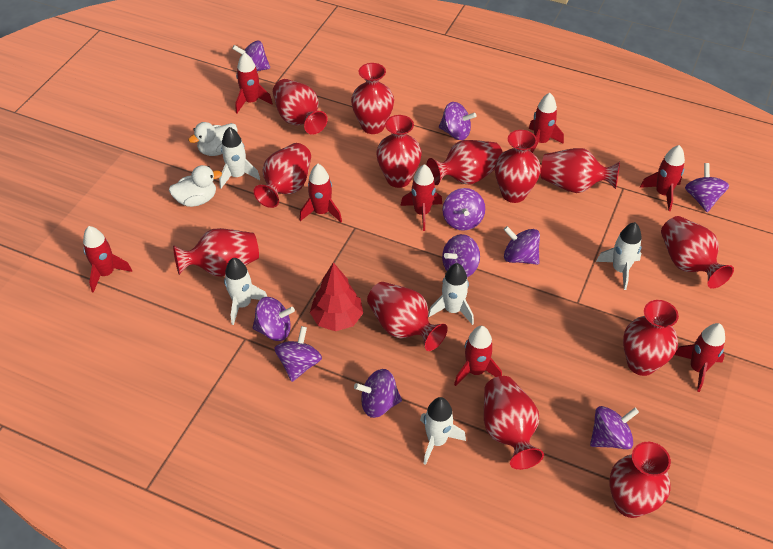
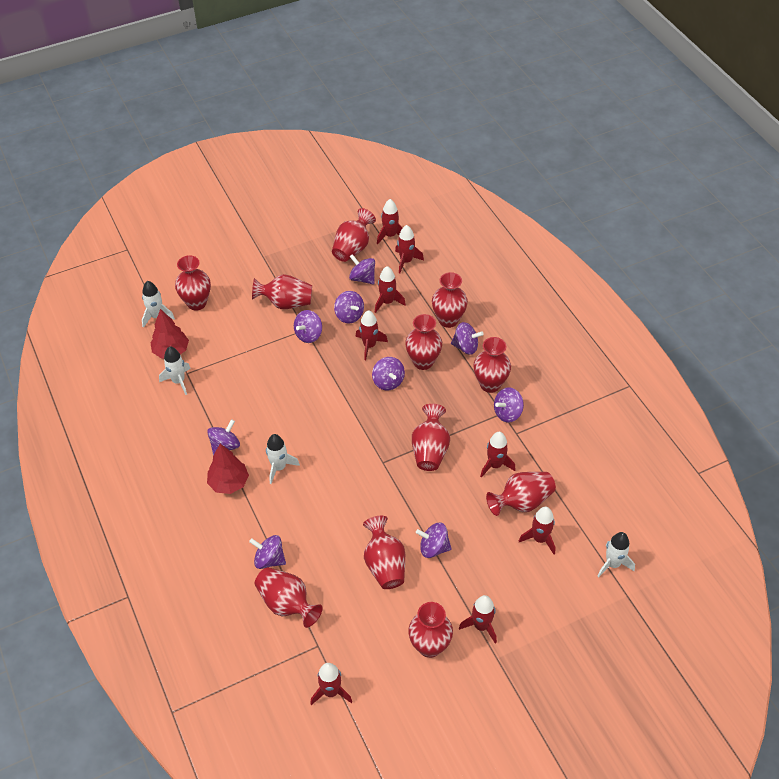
purple spinning top: [232,41,270,71] [252,297,295,341] [274,326,322,382] [354,369,402,418] [439,102,477,140] [442,234,480,277] [443,188,485,231] [503,226,540,265] [590,406,639,449] [685,163,729,212] = 10 -> [207,419,240,455] [249,535,286,569] [294,310,322,343] [334,291,364,323] [349,254,375,284] [372,357,405,390] [416,523,452,558] [451,322,484,355] [494,387,524,423] = 9
red tree: [310,262,363,331] = 1 -> [150,309,189,359] [207,444,249,494] = 2
red vase: [173,228,259,277] [254,143,311,208] [273,79,328,135] [351,63,394,134] [367,282,448,351] [376,115,422,188] [427,140,503,185] [484,376,544,470] [495,130,541,203] [541,148,620,193] [609,442,671,518] [623,300,679,376] [661,216,734,289] = 13 -> [175,255,211,311] [252,274,312,309] [255,567,323,628] [332,208,376,262] [363,516,405,589] [405,314,442,370] [408,602,453,658] [412,404,450,471] [432,272,468,328] [473,337,511,393] [486,472,556,516] = 11
white duck: [169,165,222,207] [188,122,238,156] = 2 -> none = 0
white rocket: [219,127,260,188] [224,258,267,325] [420,397,466,465] [428,263,474,325] [596,222,642,290] = 5 -> [142,281,175,328] [159,346,191,395] [266,434,300,484] [597,532,635,578] = 4

